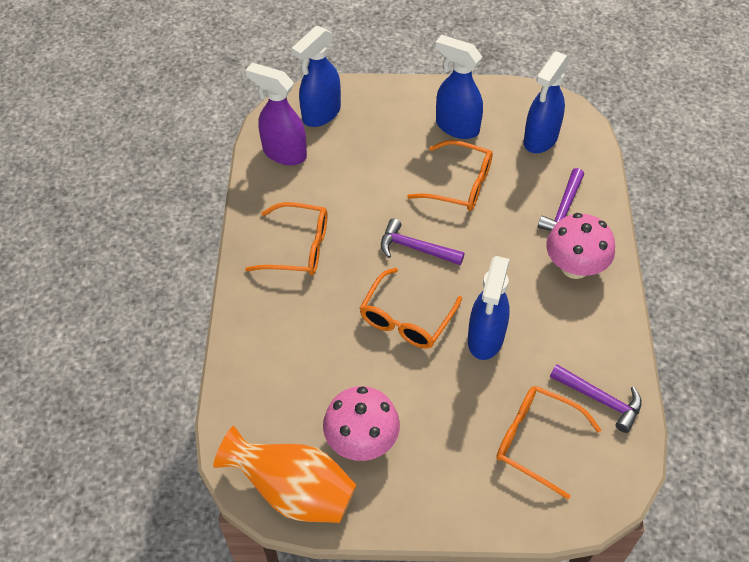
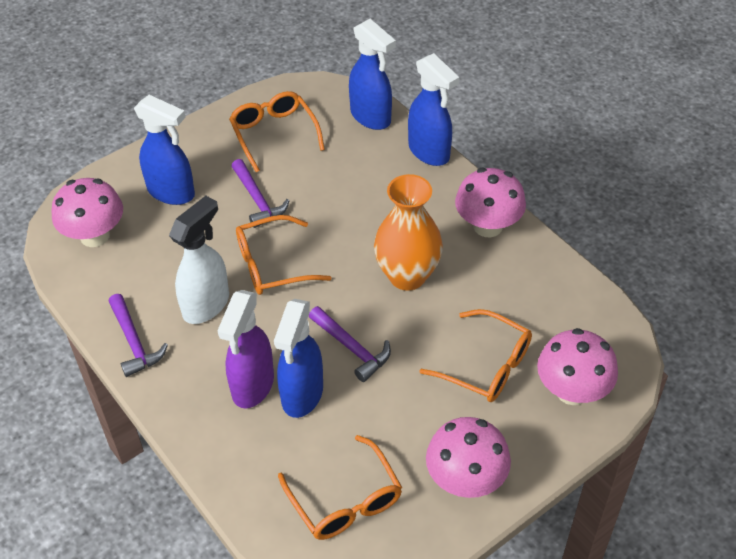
pink mushroom: [323,386,400,461] [546,213,615,279] = 2 -> [52,178,123,247] [426,417,511,498] [455,168,526,237] [537,328,618,405] = 4
white spray bottle: none = 0 -> [169,196,229,324] = 1

